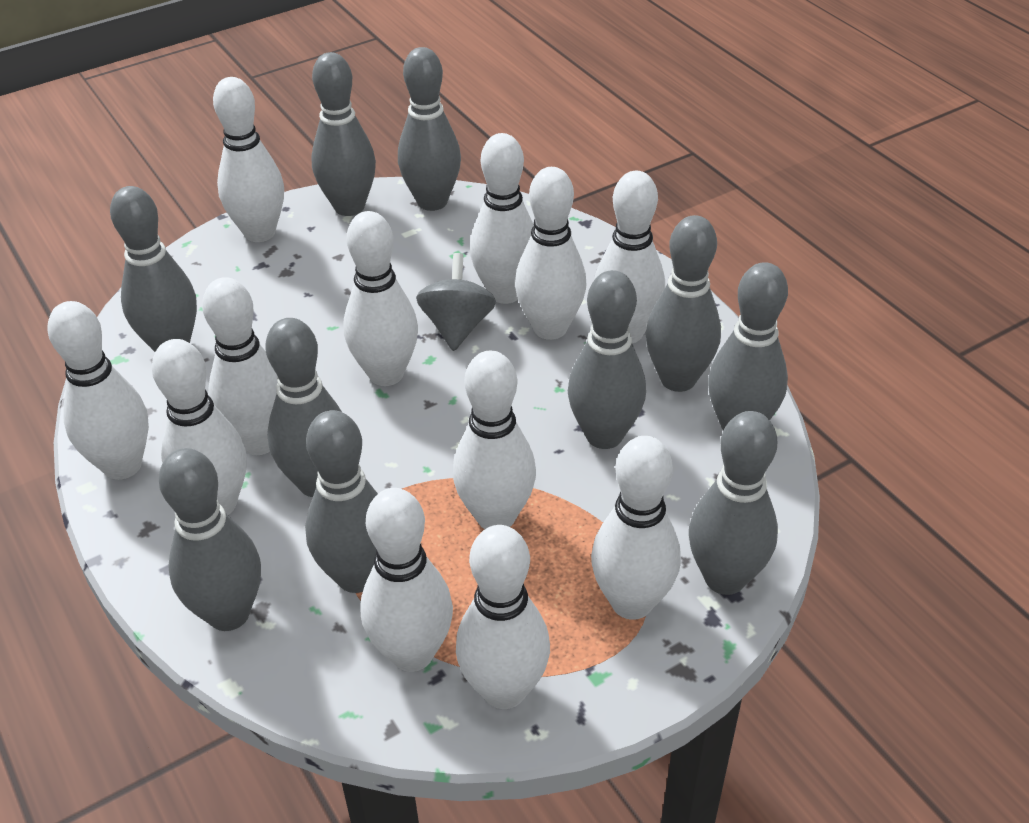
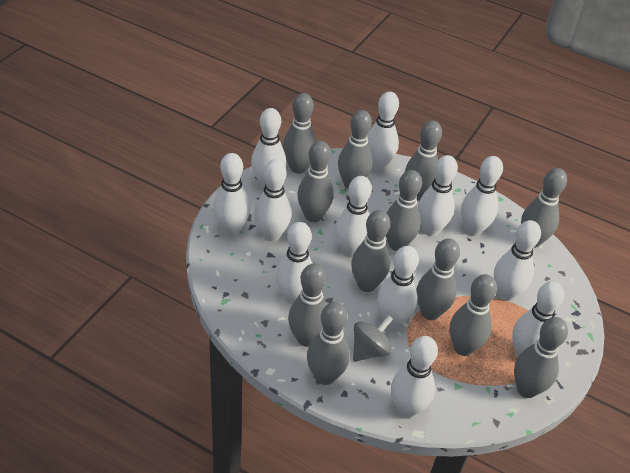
grey bowling pin: [110,186,197,352] [159,448,261,631] [265,318,342,497] [305,410,378,593] [311,52,376,216] [398,47,461,211] [568,270,646,449] [645,215,721,392] [689,411,778,595] [708,262,788,431] = 10 -> [283,93,316,173] [288,264,327,347] [297,141,334,222] [307,302,350,385] [338,110,373,189] [351,210,390,292] [386,170,422,251] [405,120,442,200] [416,239,460,320] [450,274,497,356] [514,317,568,398] [521,168,567,248] = 12

